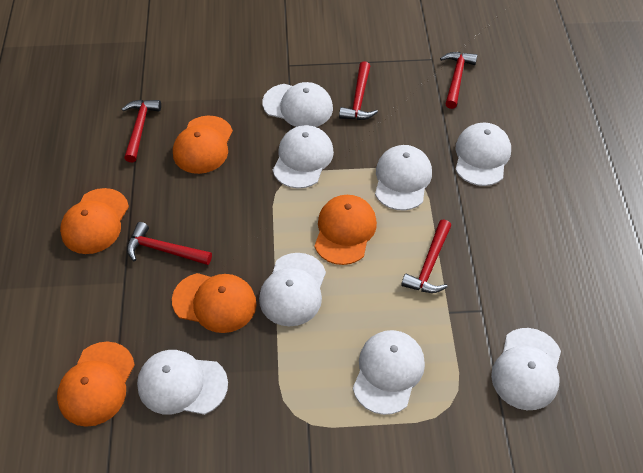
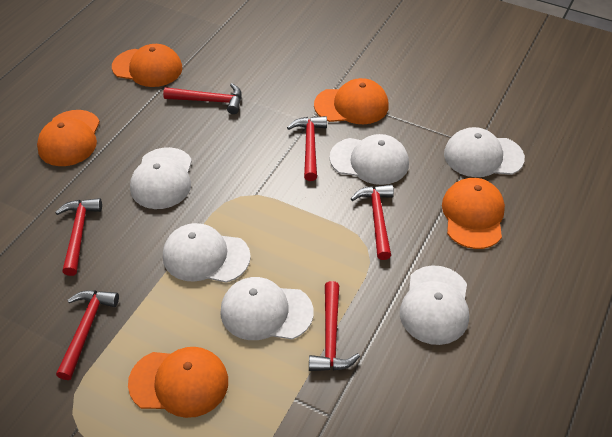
red hammer: [122,100,161,162] [127,222,212,265] [339,61,378,120] [401,220,451,293] [440,52,477,109] = 5 -> [55,198,102,276] [56,290,119,380] [163,83,242,114] [287,116,327,181] [309,281,360,371] [351,184,394,260] = 6
white cap: [137,350,228,415] [259,253,326,326] [262,82,333,127] [273,125,334,189] [353,330,425,415] [375,145,432,210] [456,122,511,186] [491,328,561,410] = 8 -> [130,147,192,209] [163,223,251,283] [220,277,314,340] [329,134,409,185] [400,266,469,345] [444,127,525,177] = 6

